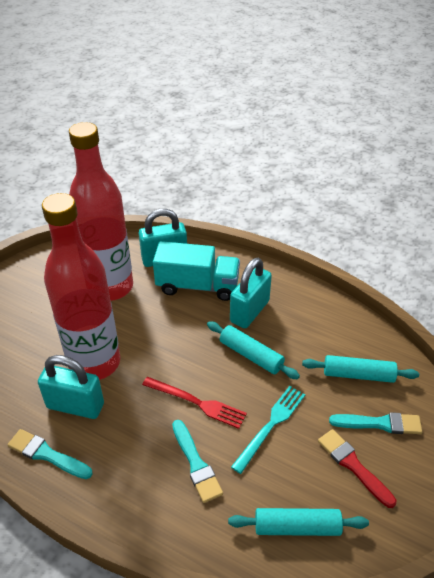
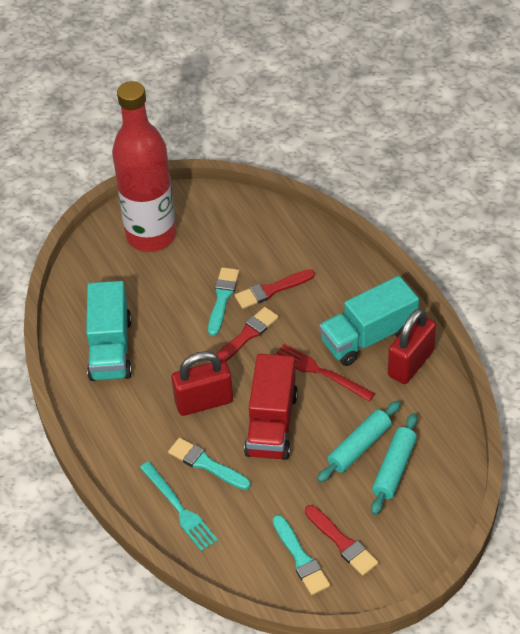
red bottle: [42,193,120,380] [69,122,133,301] = 2 -> [112,81,177,252] = 1
red brush: [318,429,396,508] = 1 -> [216,307,279,361] [234,269,315,309] [305,505,378,576] = 3
red padlock: none = 0 -> [171,351,233,416] [388,308,436,384] = 2
red truck: none = 0 -> [244,354,298,460] = 1
turquoise padlock: [38,355,104,419] [139,209,187,267] [230,258,272,328] = 3 -> none = 0
turquoise rolling pin: [207,321,300,379] [228,508,369,536] [302,355,419,383] = 3 -> [317,401,401,482] [371,413,418,515] = 2
turquoise truck: [153,241,240,301] = 1 -> [86,281,132,381] [319,276,419,366] = 2

